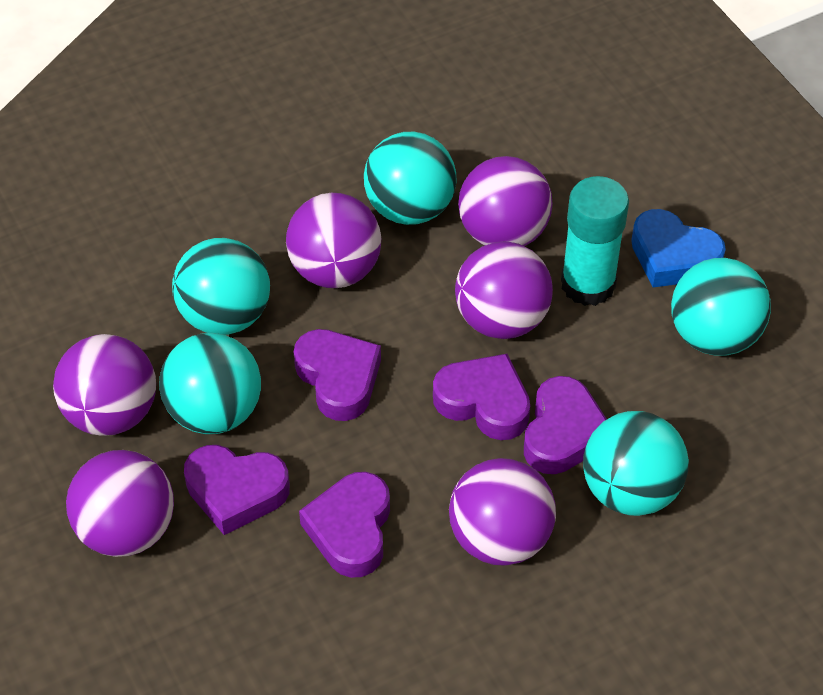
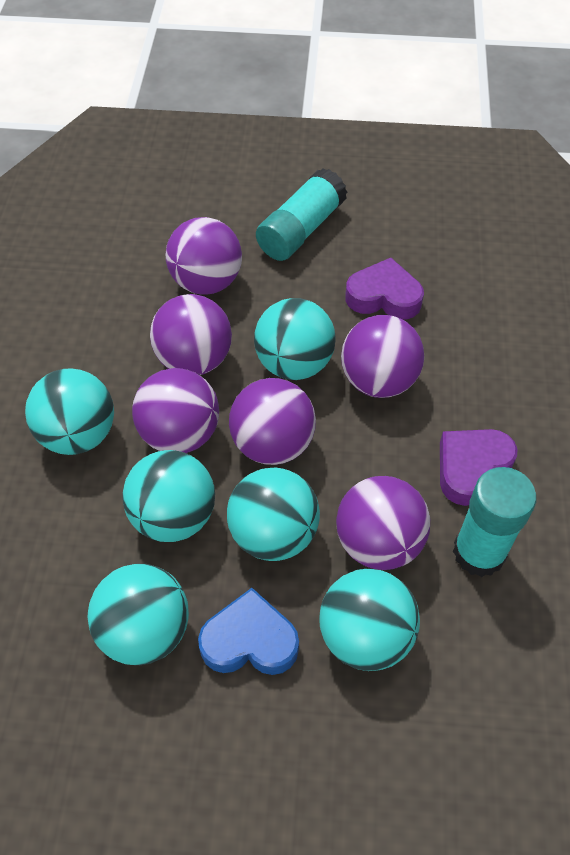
purple heart: [184,445,290,535] [294,329,381,421] [299,472,390,578] [433,354,530,440] [524,376,607,474] = 5 -> [345,258,424,320] [440,429,517,506] = 2
turquoise ball: [159,333,261,434] [172,238,270,335] [364,132,456,225] [583,411,689,516] [671,258,771,356] = 5 -> [25,368,114,455] [88,564,189,665] [122,450,215,542] [227,468,320,561] [254,298,336,380] [319,569,420,671] = 6
turquoise glue stick: [561,176,629,306] = 1 -> [256,168,348,261] [453,467,536,577] = 2

